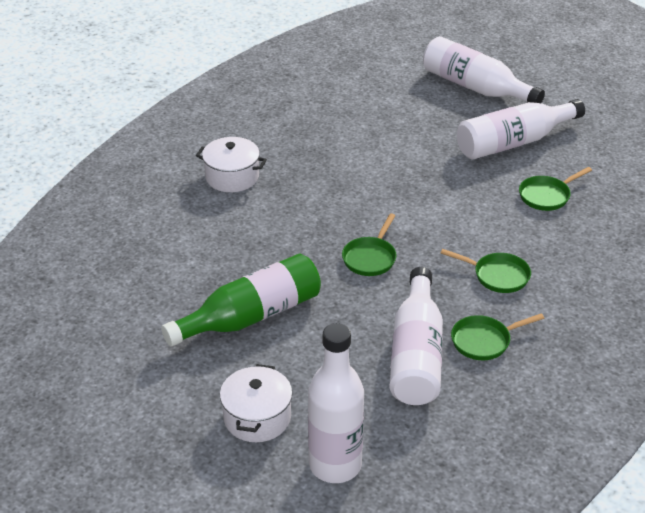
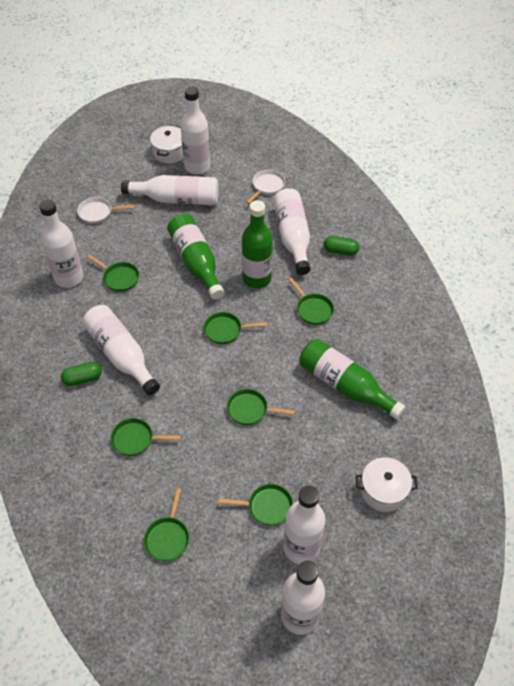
green bottle: [161,254,321,346] = 1 -> [167,214,224,300] [242,200,273,289] [299,339,406,419] = 3
green capsule: none = 0 -> [61,362,102,386] [324,236,359,256] = 2
green pan: [342,213,397,276] [441,249,531,293] [451,313,544,360] [519,167,592,211] = 4 -> [87,255,139,292] [111,418,181,456] [144,488,189,561] [203,312,267,344] [219,484,293,526] [227,389,295,425] [288,277,334,325] = 7
white bottle: [308,323,364,483] [389,267,443,405] [423,36,545,103] [457,99,585,160] = 4 -> [39,199,83,288] [83,305,160,395] [121,175,219,205] [180,86,210,174] [273,188,310,275] [281,561,325,635] [283,486,326,564] = 7
white pan: none = 0 -> [77,197,134,224] [246,170,285,204] = 2

